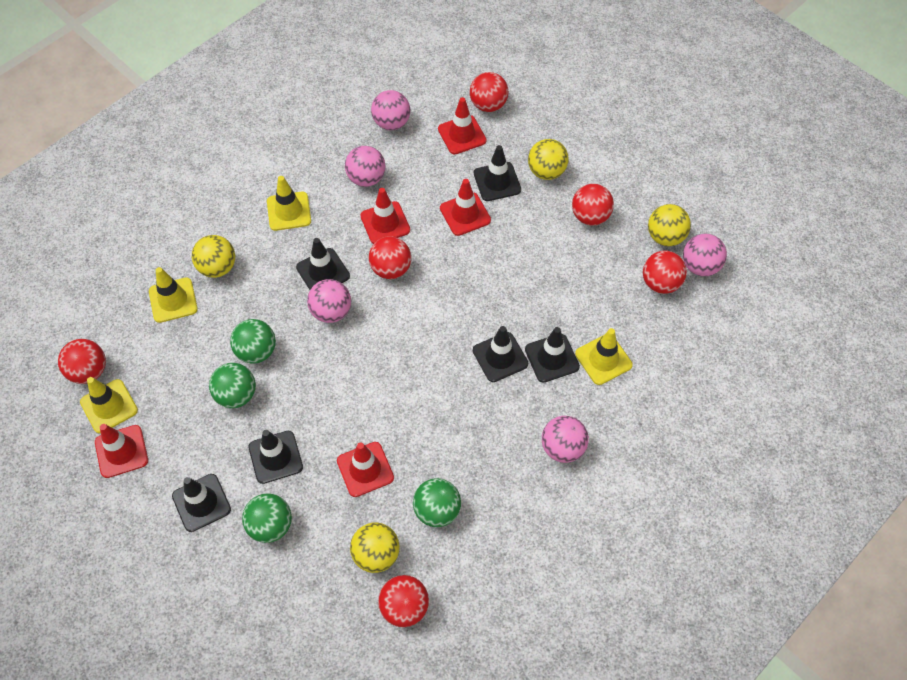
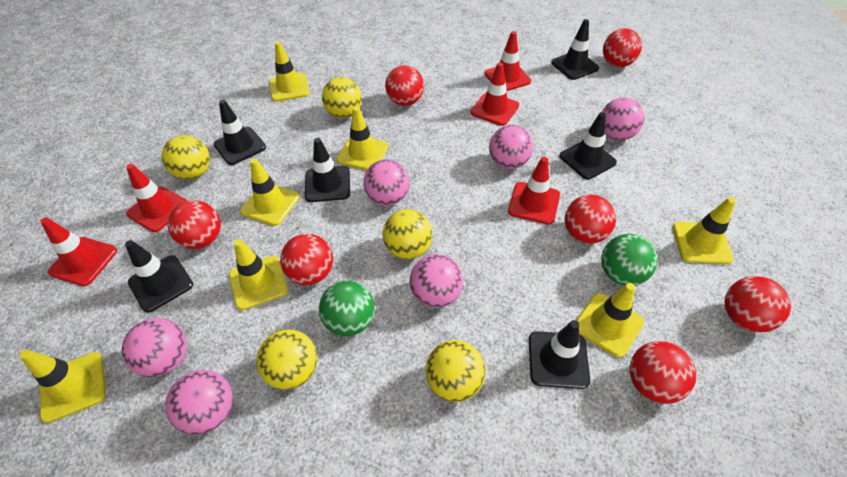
green ball: [209,363,256,408] [230,319,276,364] [242,493,292,543] [413,478,461,527] = 4 -> [319,281,375,336] [601,234,658,286] = 2
pink ball: [307,279,351,323] [345,146,386,187] [371,90,410,130] [542,416,589,463] [683,234,727,276] = 5 -> [122,318,187,377] [165,370,233,435] [363,159,410,206] [410,254,463,308] [489,125,533,169] [602,97,645,140] = 6
red ball: [58,339,106,384] [369,236,411,279] [378,575,429,627] [470,72,509,112] [572,184,614,226] [643,251,687,294] = 6 -> [167,200,221,249] [280,234,333,285] [385,65,424,106] [565,195,616,244] [603,28,642,67] [630,341,696,404] [725,276,791,333] = 7
yellow ball: [192,235,235,278] [350,522,400,573] [528,139,569,180] [648,204,691,246] = 4 -> [162,135,210,180] [256,329,317,390] [322,77,362,118] [383,209,432,259] [425,340,486,402] = 5
yellow traffic cone: [80,377,138,433] [149,267,198,323] [267,176,311,231] [575,328,633,385] = 4 -> [20,350,106,423] [229,239,288,310] [240,158,299,226] [269,42,310,102] [336,106,388,171] [576,283,644,358] [673,197,736,264] = 7

